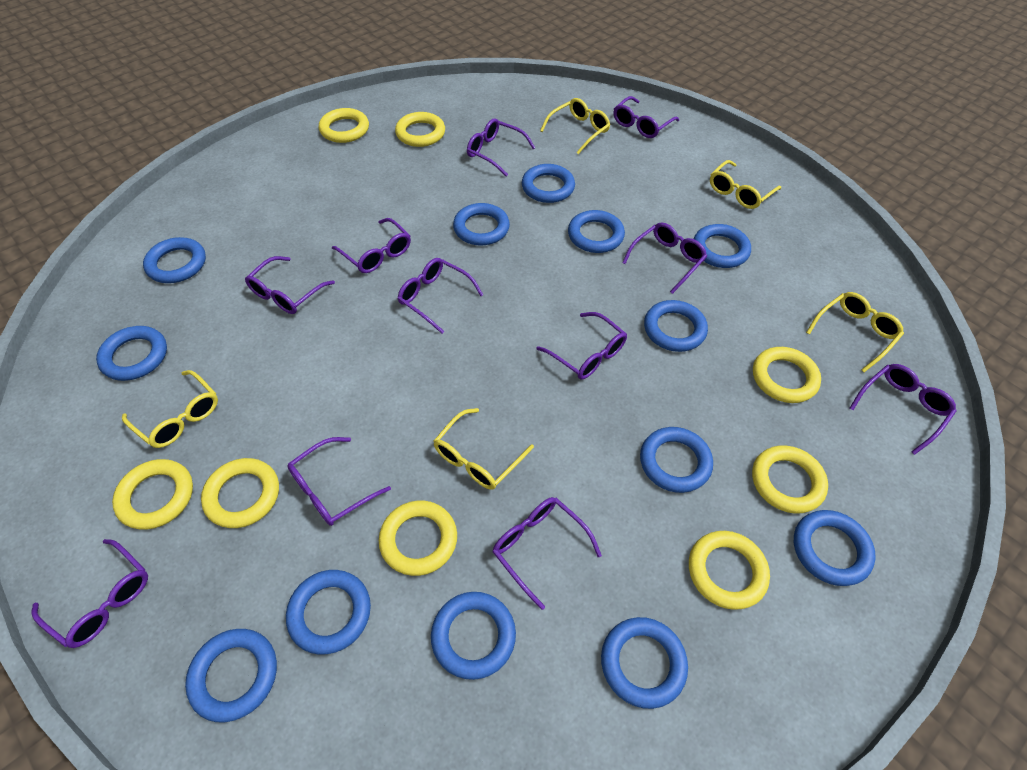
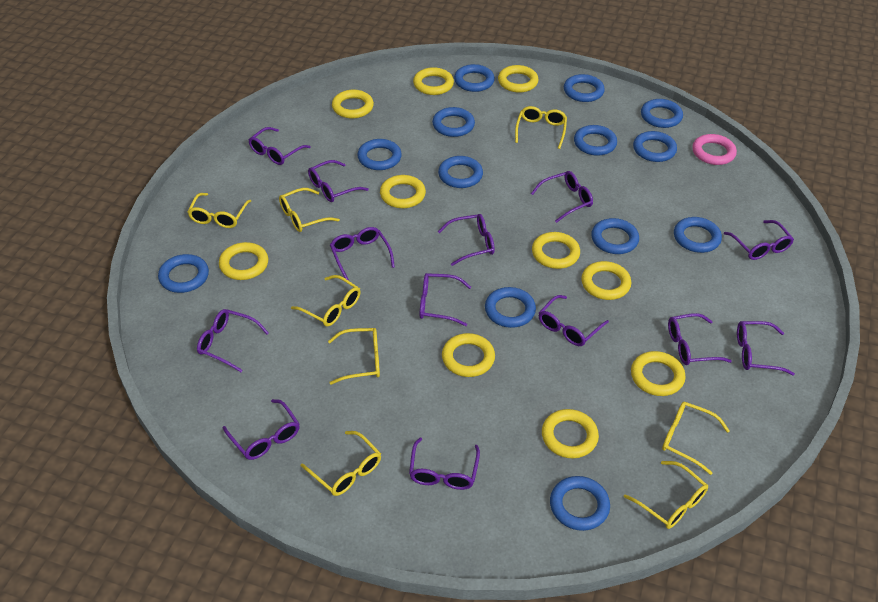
pink ring: none = 0 -> [692,134,737,165] = 1
purple glasses: [32,539,148,648] [245,256,335,314] [287,437,391,526] [332,218,411,273] [398,258,483,334] [467,118,535,176] [492,497,602,610] [536,312,627,379] [614,96,679,138] [622,222,707,294] [849,364,957,455] = 11 -> [197,309,269,372] [223,399,300,460] [248,127,311,165] [308,160,369,202] [330,227,395,281] [409,438,480,490] [420,273,471,326] [438,214,495,266] [531,171,593,223] [539,295,609,346] [668,313,732,365] [724,220,794,260] [737,321,795,376] = 13
yellow glasses: [122,370,218,448] [434,408,534,490] [540,98,610,154] [710,160,781,209] [806,292,904,372] = 5 -> [188,193,251,228] [279,188,340,232] [291,275,361,326] [301,431,381,496] [328,328,380,385] [515,106,567,149] [624,461,708,529] [662,402,730,475] = 8
yellow ring: [112,459,193,530] [201,458,279,528] [319,108,369,143] [379,501,457,576] [395,112,445,147] [689,531,770,610] [752,445,828,513] [753,347,821,403] = 8 -> [219,242,268,280] [332,90,374,118] [380,175,426,208] [413,67,454,95] [442,333,495,377] [498,65,538,93] [532,232,580,269] [542,409,599,458] [581,261,631,300] [631,351,686,396] = 10

